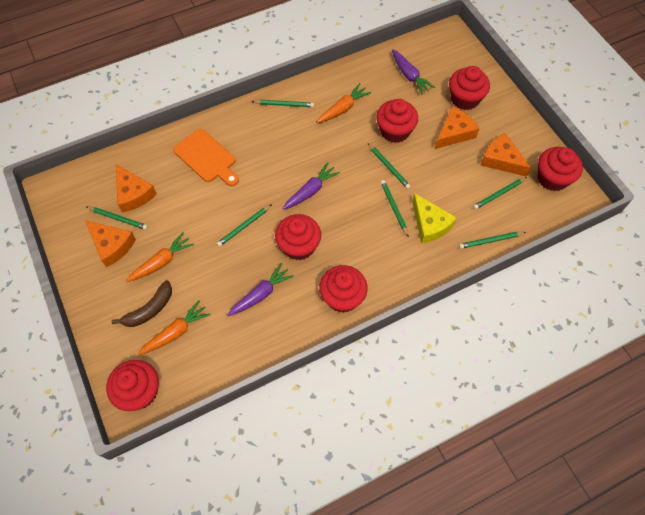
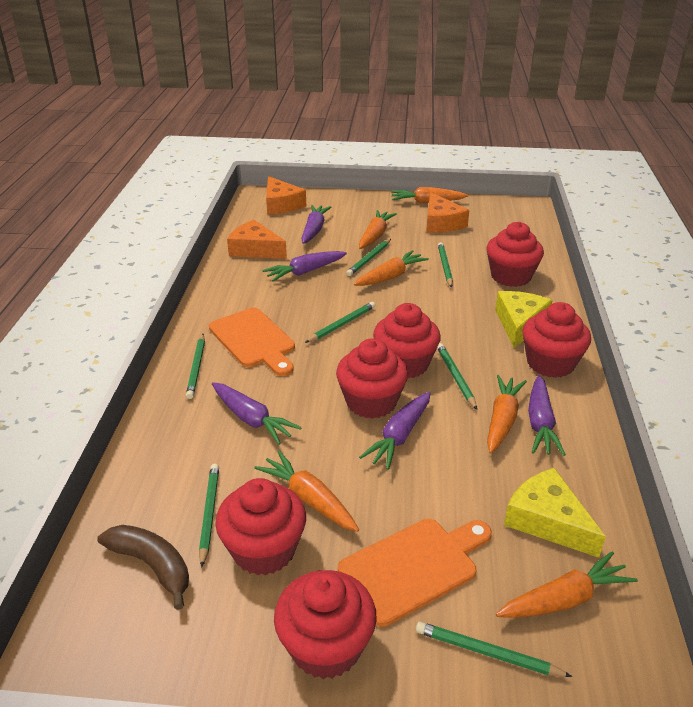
orange carrot: [126,232,194,282] [138,300,211,355] [317,83,371,123] = 3 -> [254,451,359,532] [354,250,429,286] [359,210,397,249] [391,187,468,203] [487,375,527,453] [496,551,638,618] = 6
orange cheese: [85,220,136,267] [116,164,157,212] [434,107,480,149] [481,133,531,177] = 4 -> [227,220,287,259] [266,176,306,215] [426,192,469,233] = 3
orange cutting board: [173,129,239,186] = 1 -> [209,308,295,376] [338,519,492,627] = 2
purple carrot: [227,263,294,316] [283,162,340,210] [392,49,435,95] = 3 -> [212,382,302,445] [262,251,347,282] [301,205,331,244] [359,392,431,470] [528,375,566,456] = 5
yellow cheese: [412,193,457,243] = 1 -> [495,291,553,348] [504,468,606,558] = 2

